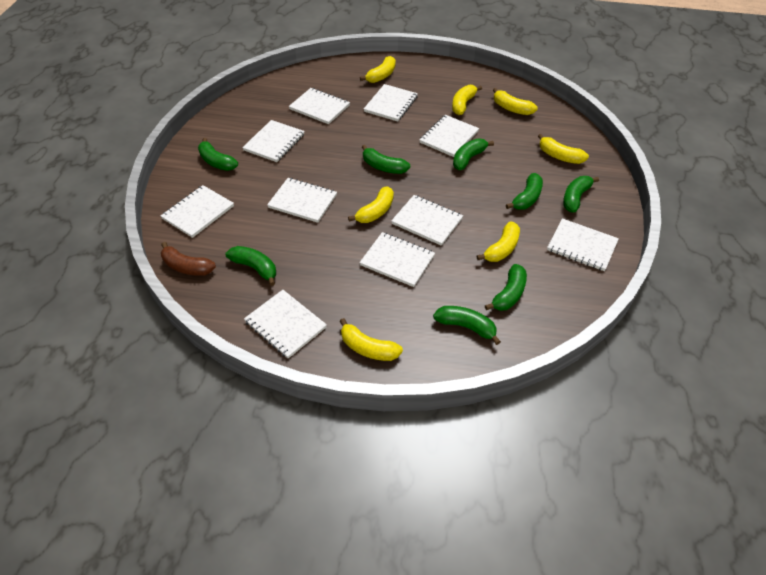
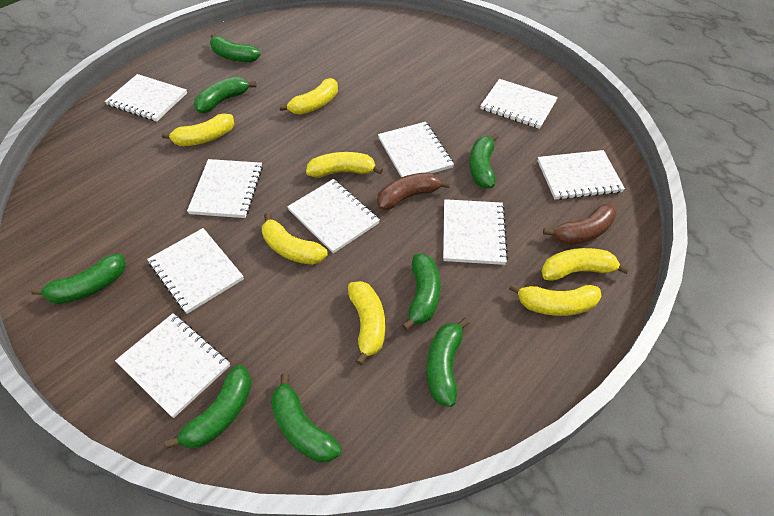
brown banana: [161,242,216,276] = 1 -> [377,172,450,210] [543,204,617,245] = 2
white notebook: [161,185,234,238] [242,120,305,162] [244,290,327,358] [267,178,337,223] [289,88,350,124] [360,232,435,287] [364,84,418,121] [391,195,463,246] [419,115,479,157] [547,218,619,271] = 10 -> [105,74,187,122] [115,313,230,418] [147,228,244,314] [187,159,263,218] [287,179,380,254] [378,122,454,177] [443,199,508,265] [480,79,558,129] [537,150,625,200] = 9

